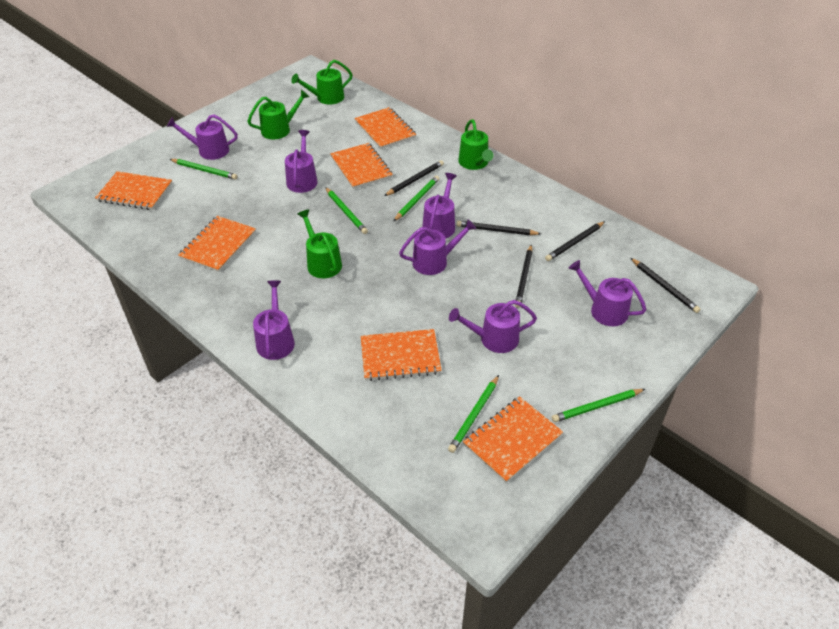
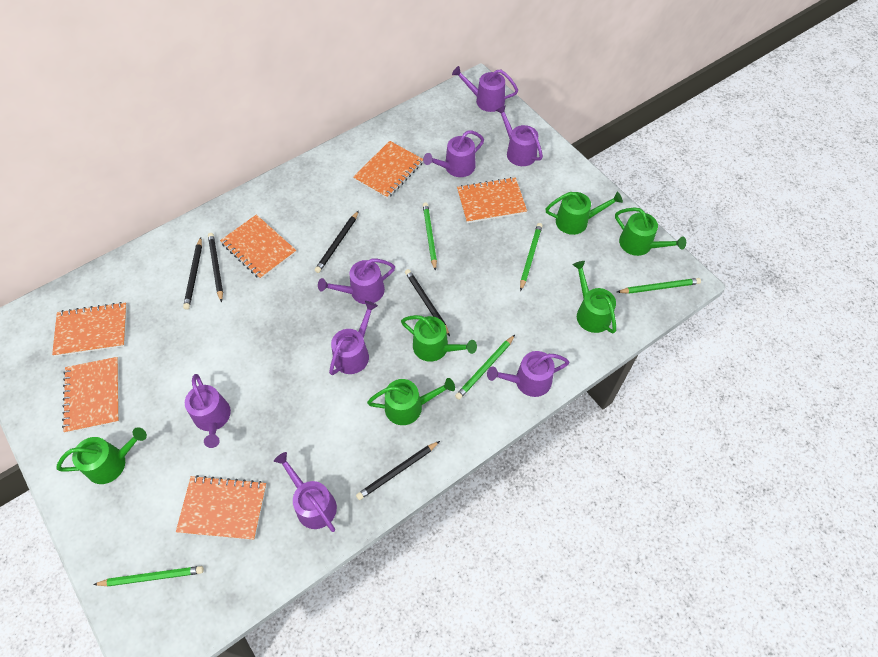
green watering can: [247,90,310,139] [291,60,353,105] [298,209,342,278] [458,119,494,170] = 4 -> [57,427,147,484] [367,378,455,425] [401,315,477,362] [545,192,623,235] [572,261,616,333] [615,207,686,256] = 6
purple watering can: [166,114,238,160] [253,281,295,360] [285,130,318,193] [399,219,476,275] [422,173,457,239] [449,300,537,353] [569,260,647,326] = 7 -> [185,374,231,448] [274,452,337,532] [318,259,395,304] [329,301,378,375] [423,130,484,177] [452,66,518,112] [487,351,569,397] [495,105,543,166] = 8

